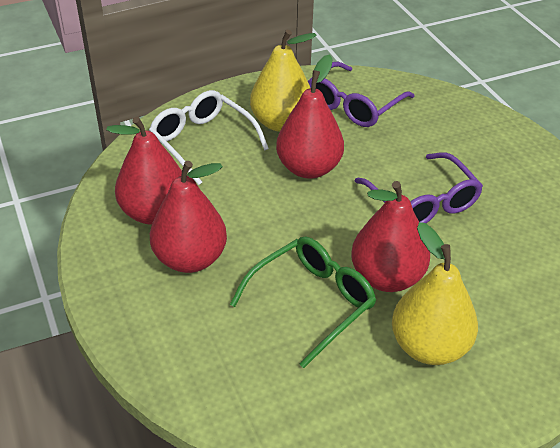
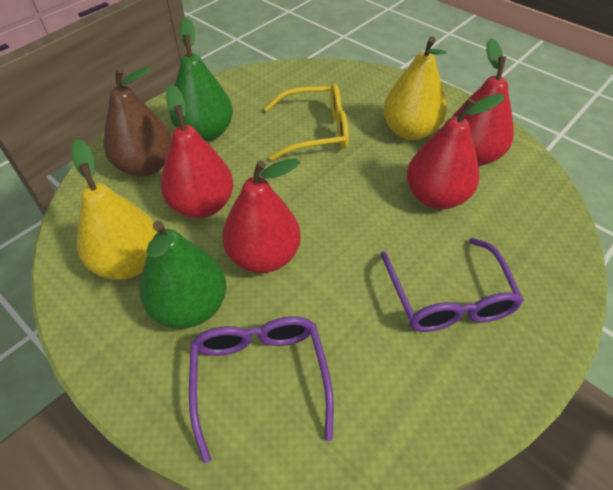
brown pear: none = 0 -> [103,66,172,177] = 1
green glasses: [230,237,376,368] = 1 -> none = 0
green pear: none = 0 -> [139,221,226,329] [169,18,233,142] = 2
white glasses: [149,90,269,185] = 1 -> none = 0
yellow glasses: none = 0 -> [264,84,349,161] = 1

